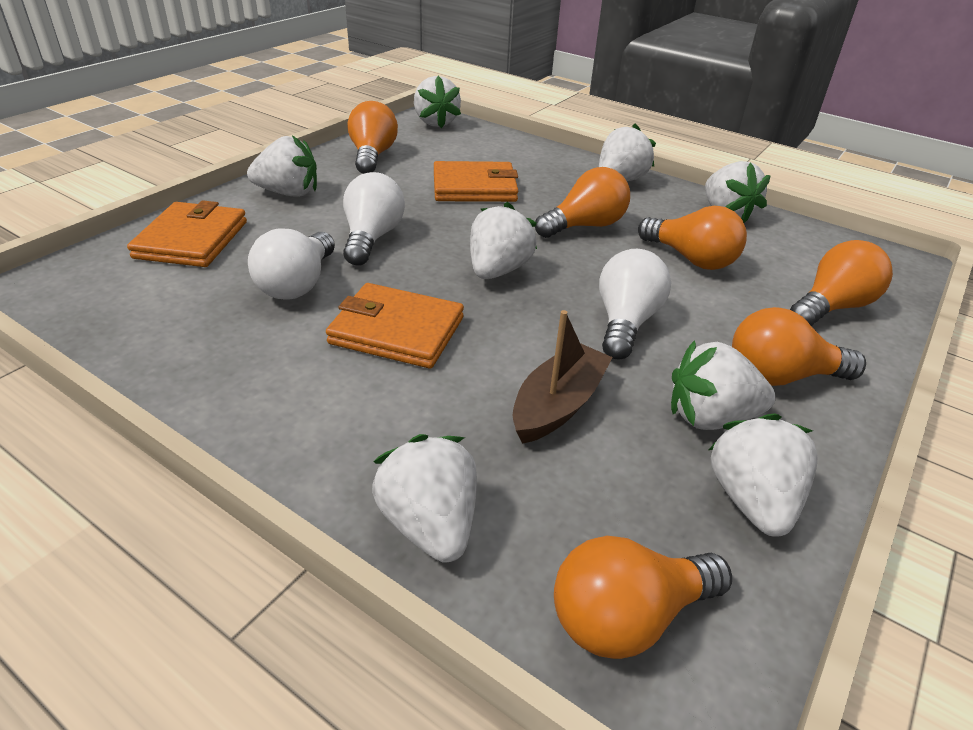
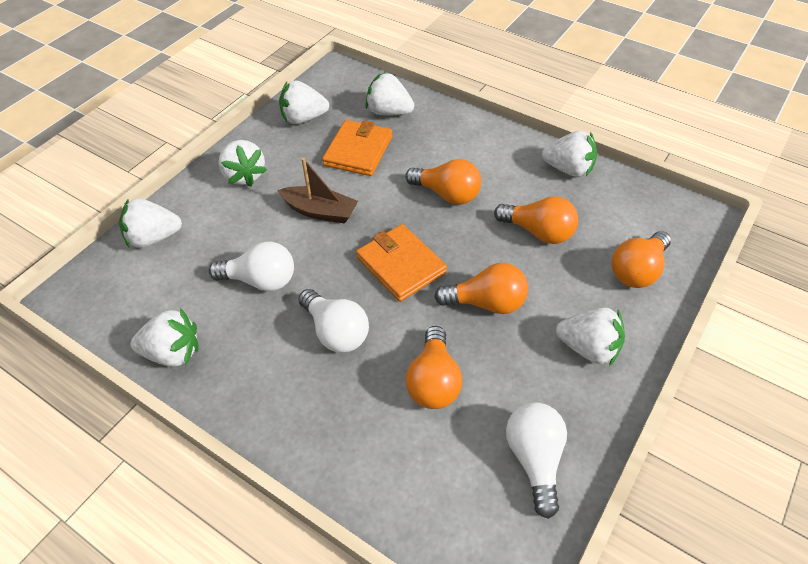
orange light bulb: [347,101,398,174] [535,167,630,238] [554,536,732,659] [638,206,747,270] [732,307,866,386] [790,240,893,326] = 6 -> [405,159,481,205] [406,326,462,409] [434,263,528,314] [494,196,578,244] [611,231,671,288] = 5
orange wallet: [127,200,247,267] [326,283,464,368] [434,161,518,202] = 3 -> [322,120,392,176] [356,224,447,302] = 2
white strawberry: [247,135,317,197] [372,434,477,562] [414,76,461,128] [470,202,537,279] [599,123,656,181] [671,340,776,430] [705,161,771,223] [709,413,817,537] = 8 -> [119,198,182,248] [131,308,199,366] [218,140,267,187] [279,80,329,124] [366,72,414,115] [542,131,597,177] [556,307,625,367] = 7

